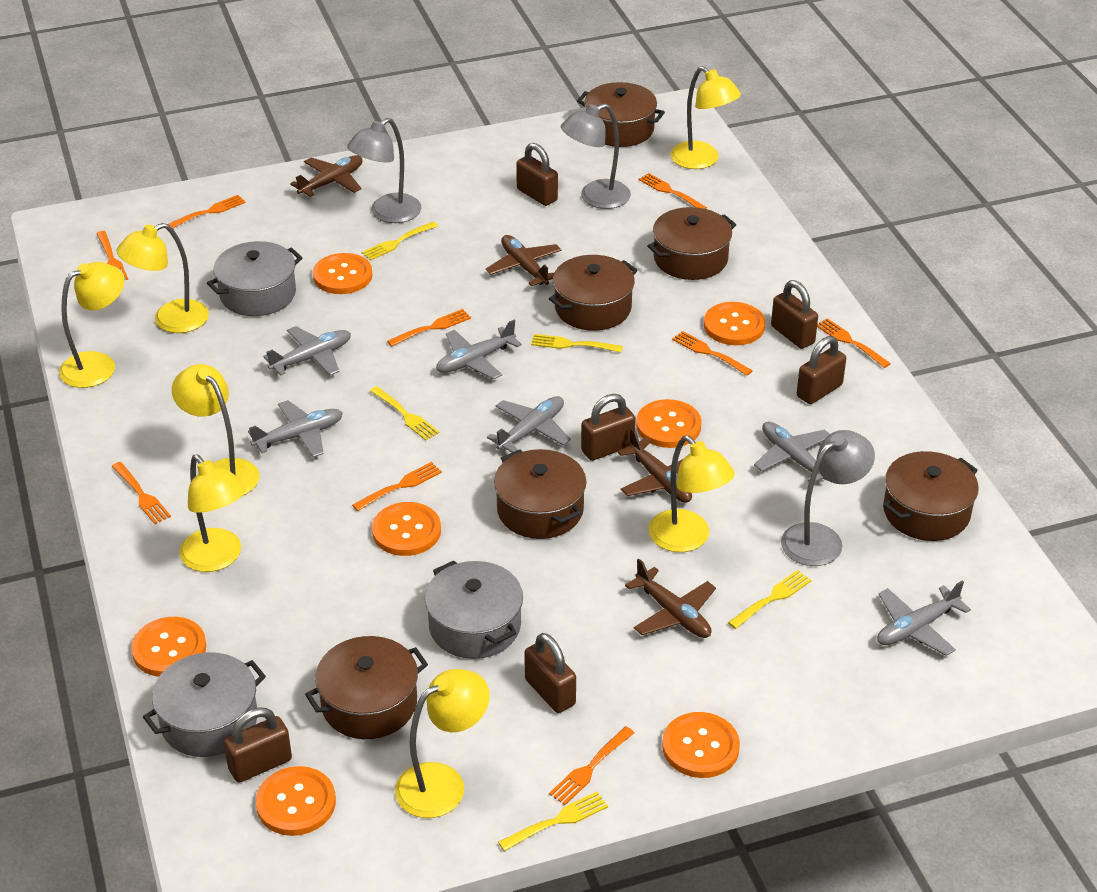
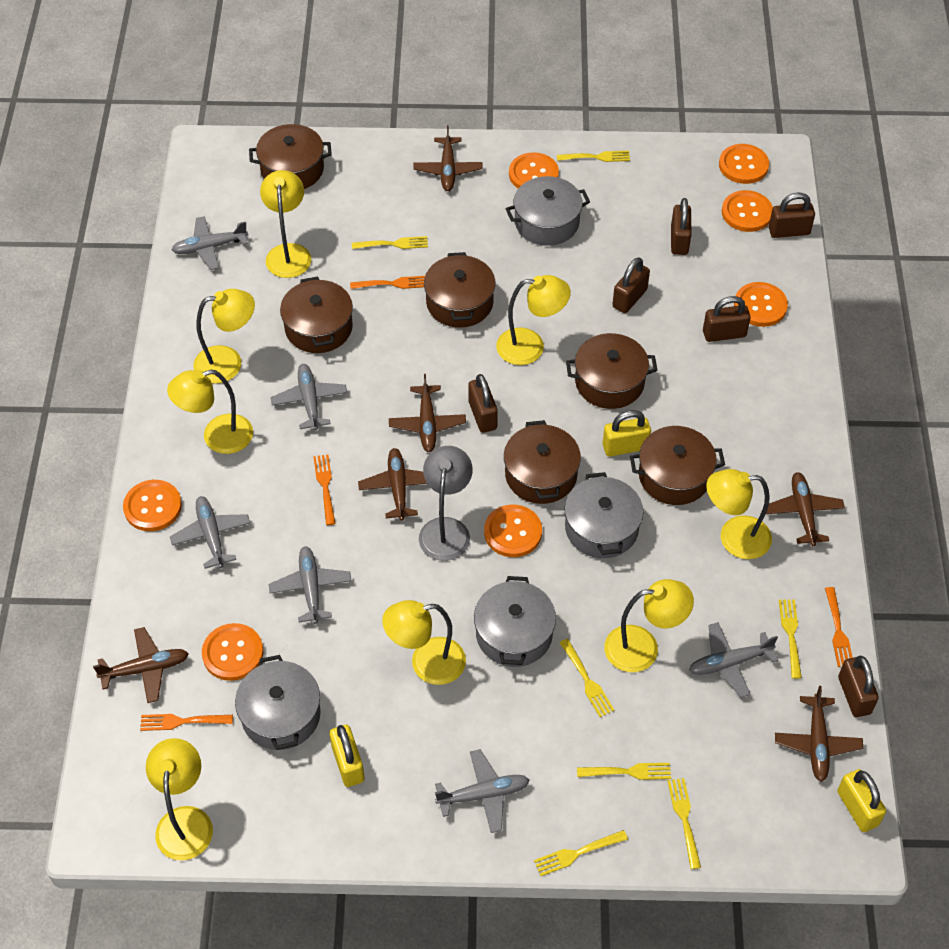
brown plane: [290,155,363,197] [486,235,562,286] [618,428,692,503] [625,559,716,638] = 4 -> [93,627,189,703] [358,448,427,521] [389,374,466,452] [413,125,482,191] [766,472,845,546] [775,686,863,782] = 6
grey lamp: [347,118,421,223] [561,103,631,209] [781,430,875,566] = 3 -> [419,446,473,561] = 1
grey pot: [143,652,266,757] [207,241,303,316] [425,561,523,659] = 3 -> [235,655,321,750] [474,576,556,667] [505,176,590,246] [564,472,644,558] = 4
orange fork: [96,231,128,280] [111,462,171,524] [168,195,246,228] [352,462,442,511] [387,309,471,347] [549,726,634,805] [639,173,707,209] [672,331,753,376] [817,318,891,368] = 9 -> [140,714,233,731] [313,454,336,525] [350,276,425,289] [825,587,853,667] = 4
yellow fork: [362,221,438,260] [370,386,439,440] [498,792,608,851] [531,334,623,353] [728,570,811,629] = 5 -> [352,236,428,249] [534,830,628,876] [557,151,630,162] [560,639,614,717] [577,763,671,780] [667,778,701,869] [779,599,802,679] = 7
yellow lamp: [59,262,124,388] [116,223,209,333] [172,364,259,495] [179,454,246,572] [395,669,490,818] [649,435,735,552] [670,66,741,169] = 7 -> [146,738,213,861] [167,369,253,454] [193,289,255,384] [260,170,311,278] [382,600,466,685] [496,275,571,365] [604,579,694,672] [706,469,772,559] = 8
yellow padlock: none = 0 -> [329,725,365,787] [603,410,651,457] [837,769,886,832] = 3

